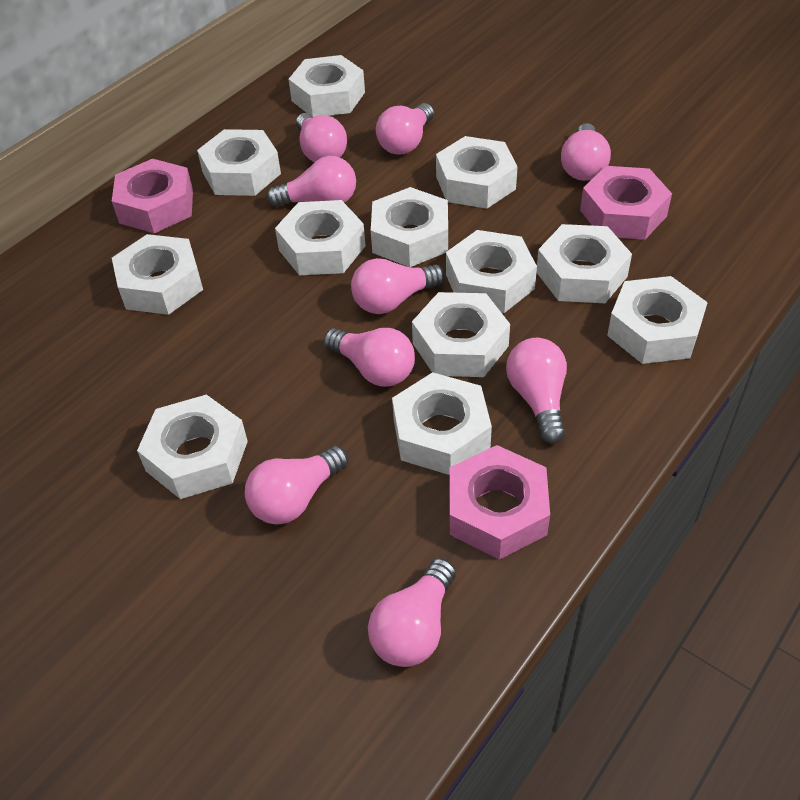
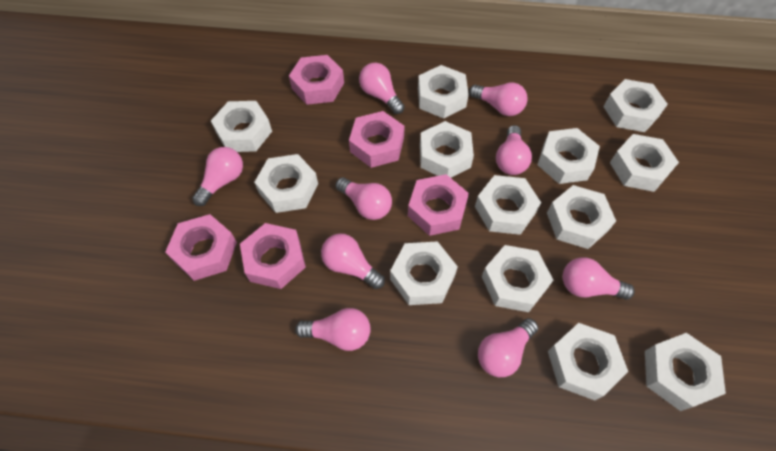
pink nut: [112,159,193,233] [450,445,550,560] [580,166,672,240] = 3 -> [165,214,237,281] [240,223,306,289] [289,55,344,105] [349,111,405,168] [408,174,469,236] = 5
white nut: [112,234,203,315] [137,394,248,499] [197,129,281,196] [275,200,366,275] [288,55,365,117] [371,187,448,267] [392,372,492,475] [412,292,510,377] [436,136,517,209] [446,230,537,313] [536,224,632,303] [607,276,708,364] = 12 -> [211,101,272,152] [254,154,318,213] [390,241,458,305] [418,65,469,119] [420,121,474,178] [475,175,541,235] [482,245,553,312] [538,128,600,184] [547,185,616,249] [548,323,628,400] [603,79,668,132] [610,134,679,192] [645,333,726,411] = 13

